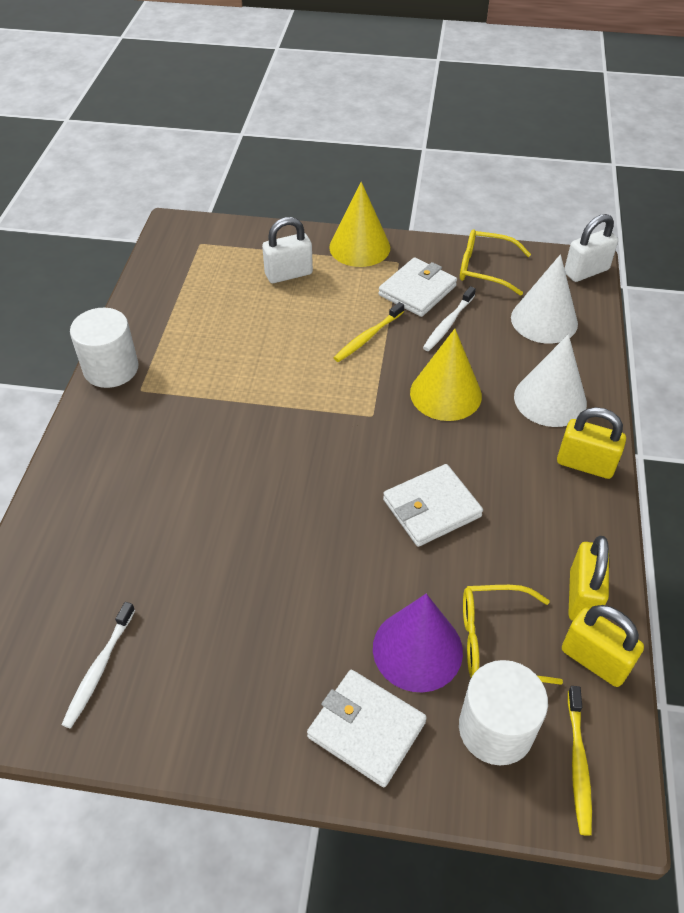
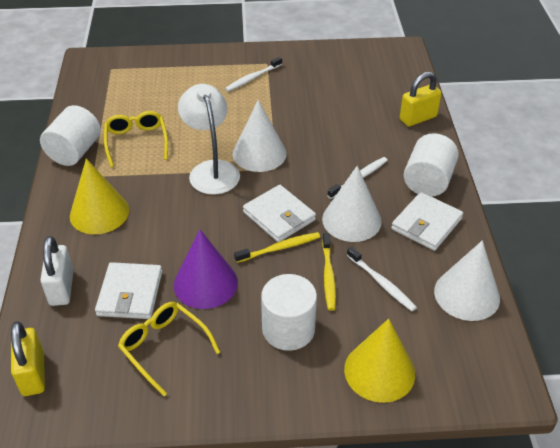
white cone: [511,254,578,344] [514,334,587,427] = 2 -> [232,100,287,172] [322,166,382,242] [434,240,500,321] = 3
white cylinder: [70,308,139,388] [459,660,548,765] = 2 -> [40,105,101,166] [261,274,317,351] [404,133,459,197] = 3
white lamp: none = 0 -> [178,84,240,195] = 1
white padlock: [262,217,313,283] [564,214,618,282] = 2 -> [40,236,74,306] = 1
white toothbrush: [62,602,135,729] [423,286,476,351] = 2 -> [225,57,282,91] [327,157,388,199] [347,247,417,311] = 3
yellow padlock: [557,407,626,479] [562,605,644,687] [568,536,609,621] = 3 -> [11,321,45,396] [400,72,442,127] = 2

